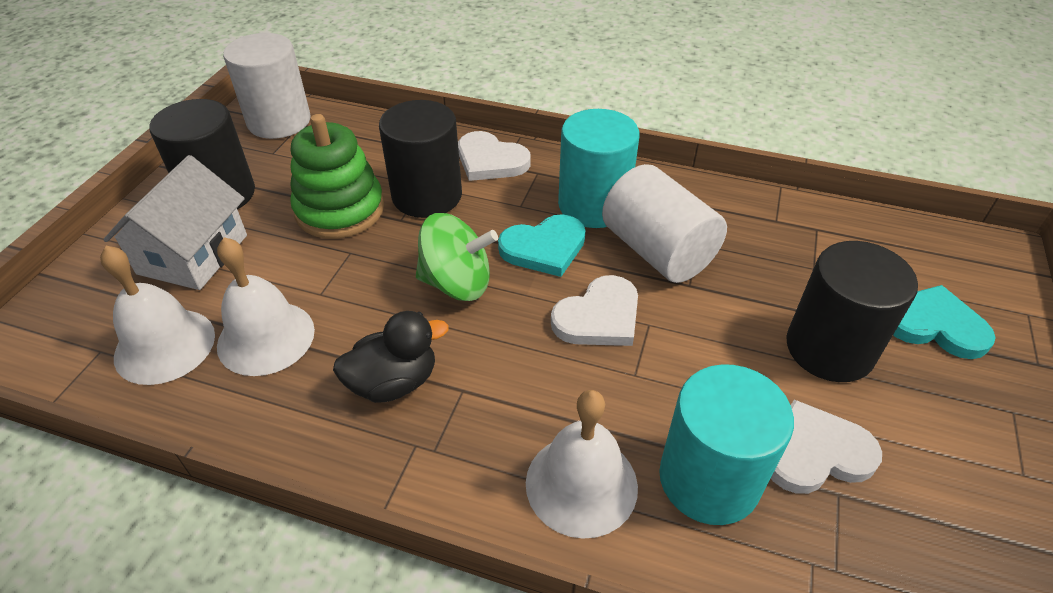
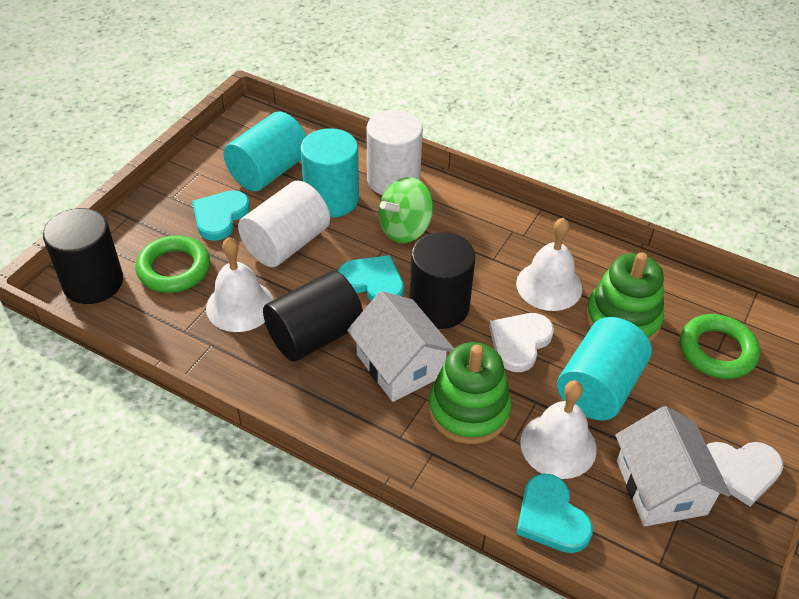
black duck: [333,311,449,403] = 1 -> none = 0
green ring: none = 0 -> [136,235,210,293] [680,314,760,379] = 2
green stacking toy: [290,114,384,239] = 1 -> [428,342,512,444] [585,252,664,342] = 2
turquoise cylinder: [558,109,639,228] [659,364,794,525] = 2 -> [223,112,306,191] [301,128,359,218] [557,317,652,420] = 3
turquoise heart: [498,214,586,277] [893,285,996,359] = 2 -> [192,190,250,241] [338,255,404,301] [516,473,593,553] = 3
white heart: [458,131,530,181] [551,275,638,346] [771,399,882,494] = 3 -> [489,313,554,372] [707,442,783,507] = 2
white house: [103,155,247,290] = 1 -> [347,291,454,402] [615,406,731,526] = 2

